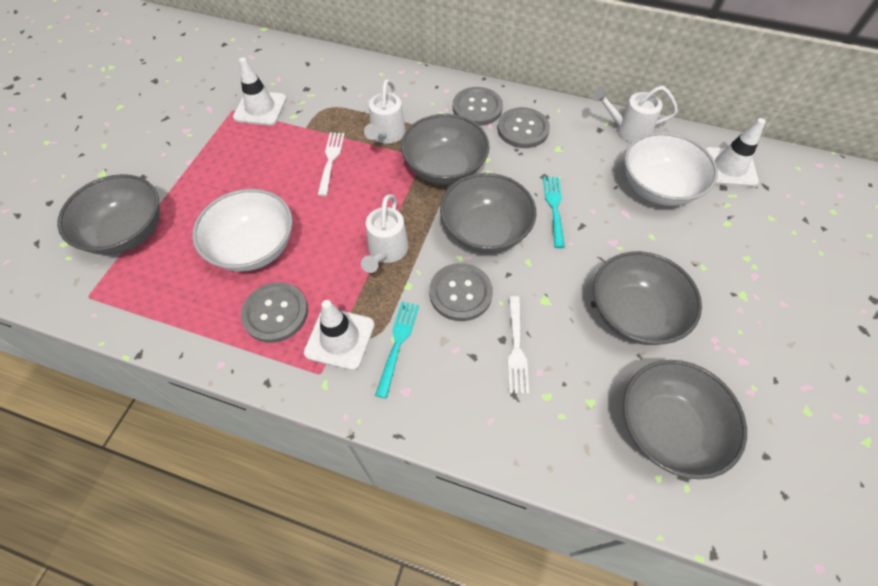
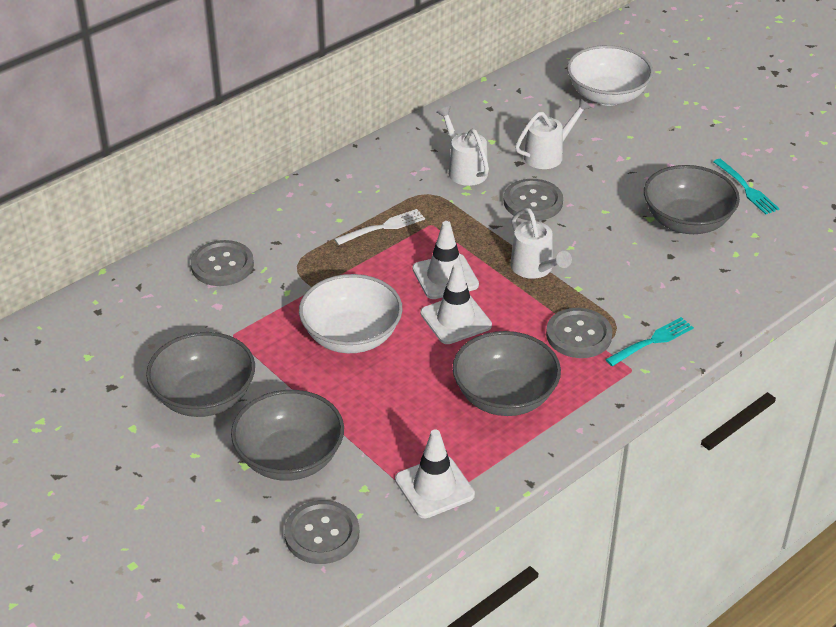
grey bowl: [57,174,160,255] [401,114,490,185] [440,173,536,253] [593,251,702,345] [623,360,747,479] = 5 -> [146,332,255,417] [231,390,344,481] [452,331,561,416] [644,165,740,234] = 4
white fork: [318,132,345,196] [508,296,529,394] = 2 -> [334,209,425,245] = 1

